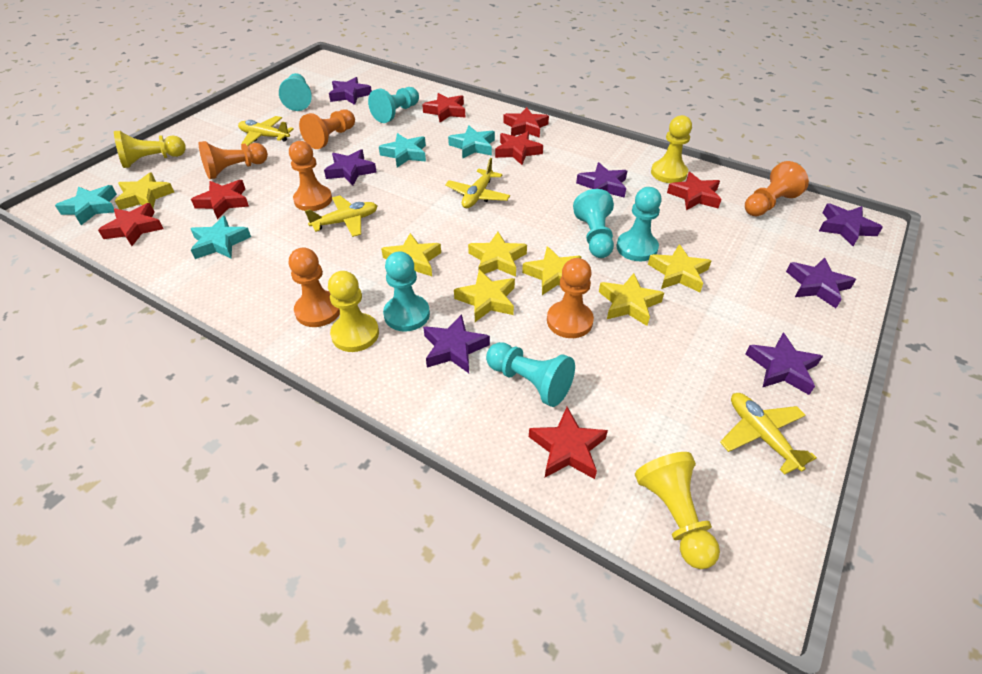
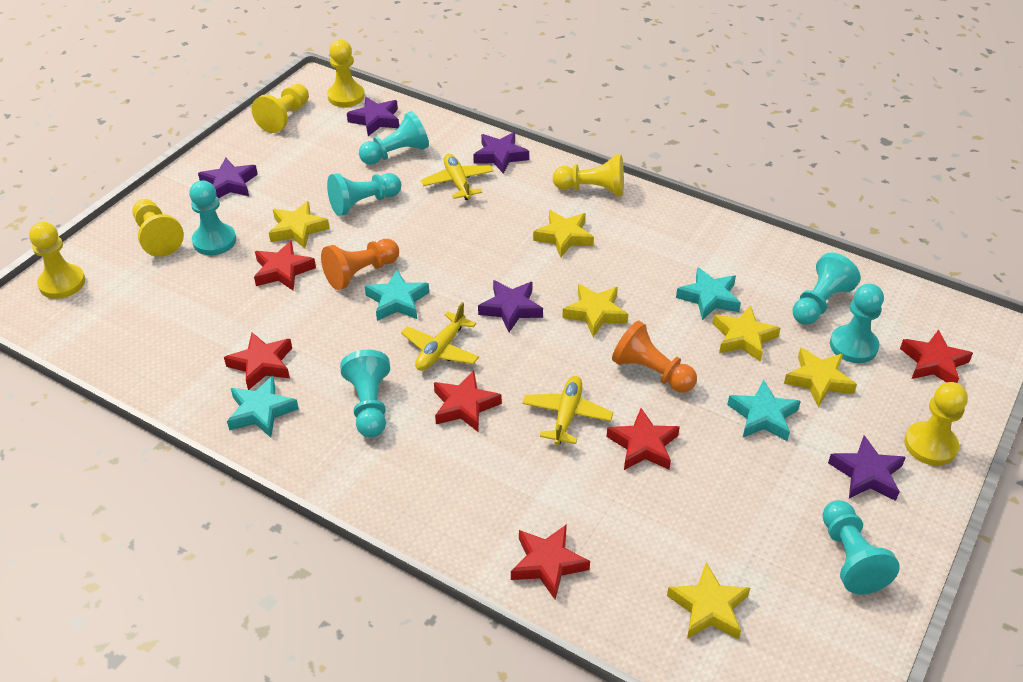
orange pawn: [199,141,268,179] [289,141,332,211] [289,248,340,327] [299,109,355,149] [547,258,594,338] [745,161,809,217] = 6 -> [321,239,399,290] [612,321,697,393] = 2
purple star: [324,149,377,185] [329,77,372,105] [423,314,490,373] [576,162,627,198] [745,332,823,395] [786,258,856,308] [819,204,883,246] = 7 -> [198,158,258,198] [347,97,399,136] [473,132,529,174] [478,280,543,332] [828,435,906,501] = 5
red star: [98,203,164,246] [191,180,249,219] [422,93,465,122] [495,131,543,165] [503,107,549,138] [529,407,608,479] [667,172,722,210] = 7 -> [224,332,292,390] [254,240,316,290] [434,371,502,432] [511,524,590,599] [607,408,680,470] [900,330,973,383] = 6
turquoise pawn: [279,73,312,111] [368,87,419,123] [383,251,430,332] [486,342,575,407] [573,189,614,258] [616,187,662,261] = 6 -> [189,180,236,255] [327,173,401,216] [340,350,390,438] [359,111,429,165] [792,253,861,325] [822,500,900,594] [830,284,884,363] = 7
yellow pawn: [114,131,186,168] [328,271,379,352] [635,452,720,569] [651,115,692,183] = 4 -> [29,222,85,299] [132,199,184,257] [252,84,309,133] [327,40,365,107] [553,154,624,196] [904,382,968,466] = 6
yellow plane: [238,116,294,146] [305,195,377,237] [445,158,510,208] [720,393,817,475] = 4 -> [401,302,479,371] [421,154,493,200] [522,376,613,445] = 3
yellow star: [115,172,174,210] [381,233,441,276] [454,270,515,322] [468,232,527,277] [522,246,581,295] [599,273,664,326] [648,244,712,292] = 7 -> [269,201,330,248] [533,210,594,257] [562,284,628,337] [667,563,750,639] [713,306,781,362] [784,347,857,407] = 6

